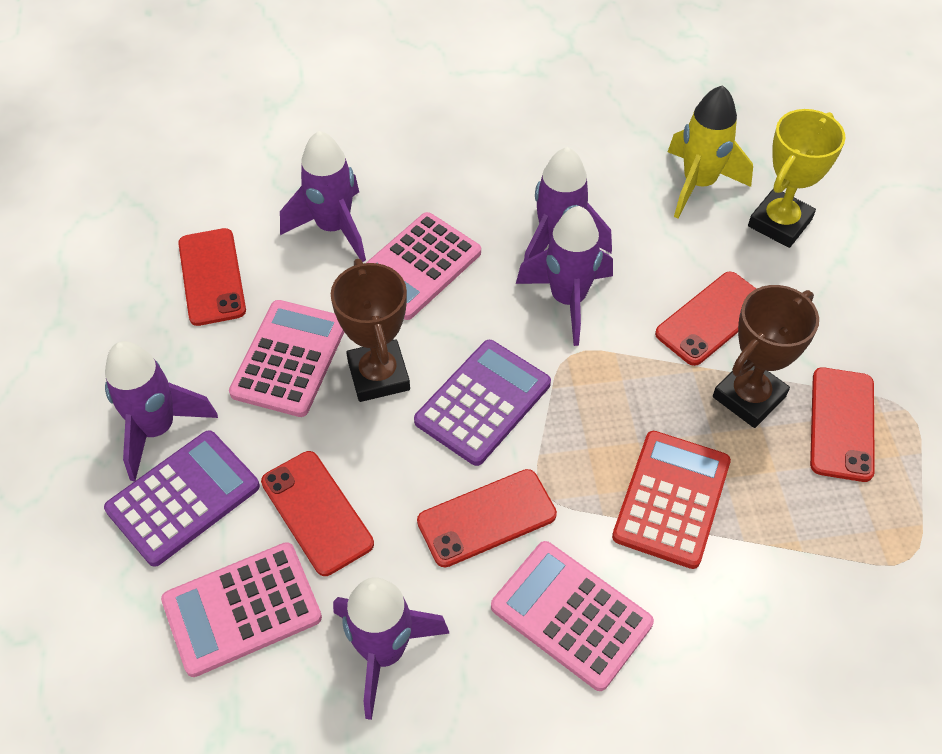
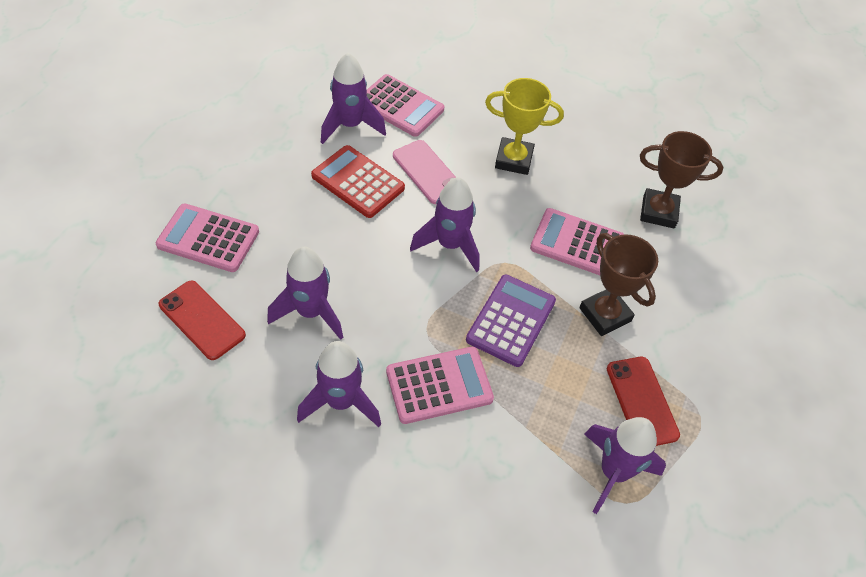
pink phone: none = 0 -> [393,140,456,204] = 1
purple calculator: [104,430,260,567] [414,340,551,466] = 2 -> [466,275,556,367] = 1
red phone: [178,228,246,326] [261,451,374,576] [417,469,557,568] [655,272,756,366] [810,367,875,482] = 5 -> [159,280,246,360] [607,357,680,446] = 2
yellow rocket: [668,85,753,218] = 1 -> none = 0

